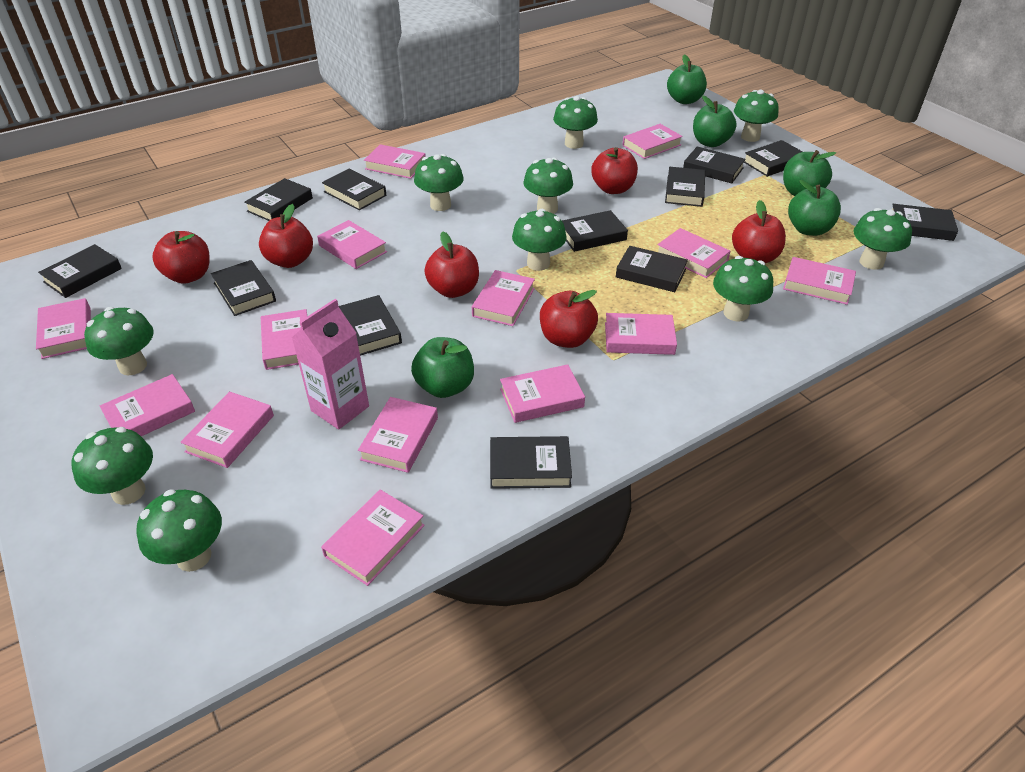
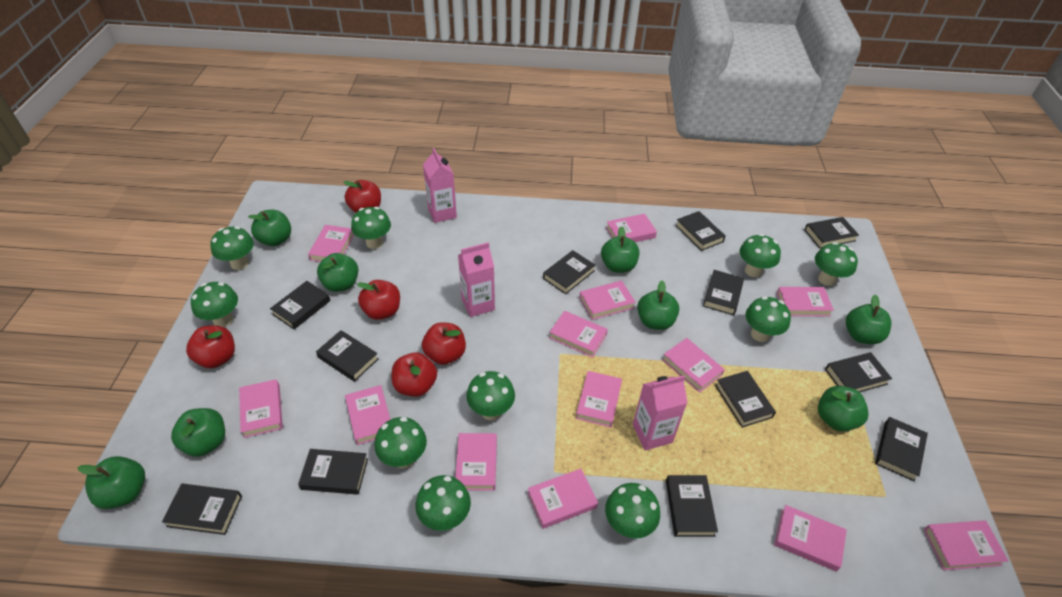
green apple: [411,337,474,398] [667,54,707,104] [693,96,737,147] [783,150,836,196] [788,180,841,236] = 5 -> [77,456,145,509] [171,408,225,457] [248,210,291,246] [317,253,358,292] [601,226,640,273] [637,281,679,330] [818,386,869,432] [846,294,891,344] = 8
pink book: [36,298,91,359] [100,374,195,436] [180,391,274,468] [261,309,307,370] [317,220,387,269] [321,490,425,586] [358,397,438,473] [364,144,426,179] [472,270,535,326] [500,364,585,423] [605,313,677,355] [622,124,683,159] [657,228,730,278] [783,257,856,305] = 14 -> [239,379,283,438] [308,225,354,262] [345,385,391,445] [455,433,497,491] [528,469,598,529] [549,311,608,358] [576,371,622,427] [579,281,636,320] [606,214,657,242] [662,338,725,393] [774,505,847,572] [777,287,834,317] [924,520,1008,570] = 13
pink carton: [292,299,369,430] = 1 -> [423,148,457,223] [458,242,495,317] [633,375,687,451] = 3
red apple: [152,231,210,284] [259,204,313,268] [424,232,479,298] [540,290,598,348] [591,147,638,194] [732,200,786,263] = 6 -> [186,325,235,368] [344,180,381,213] [357,280,400,320] [392,353,437,397] [422,322,466,365] = 5

